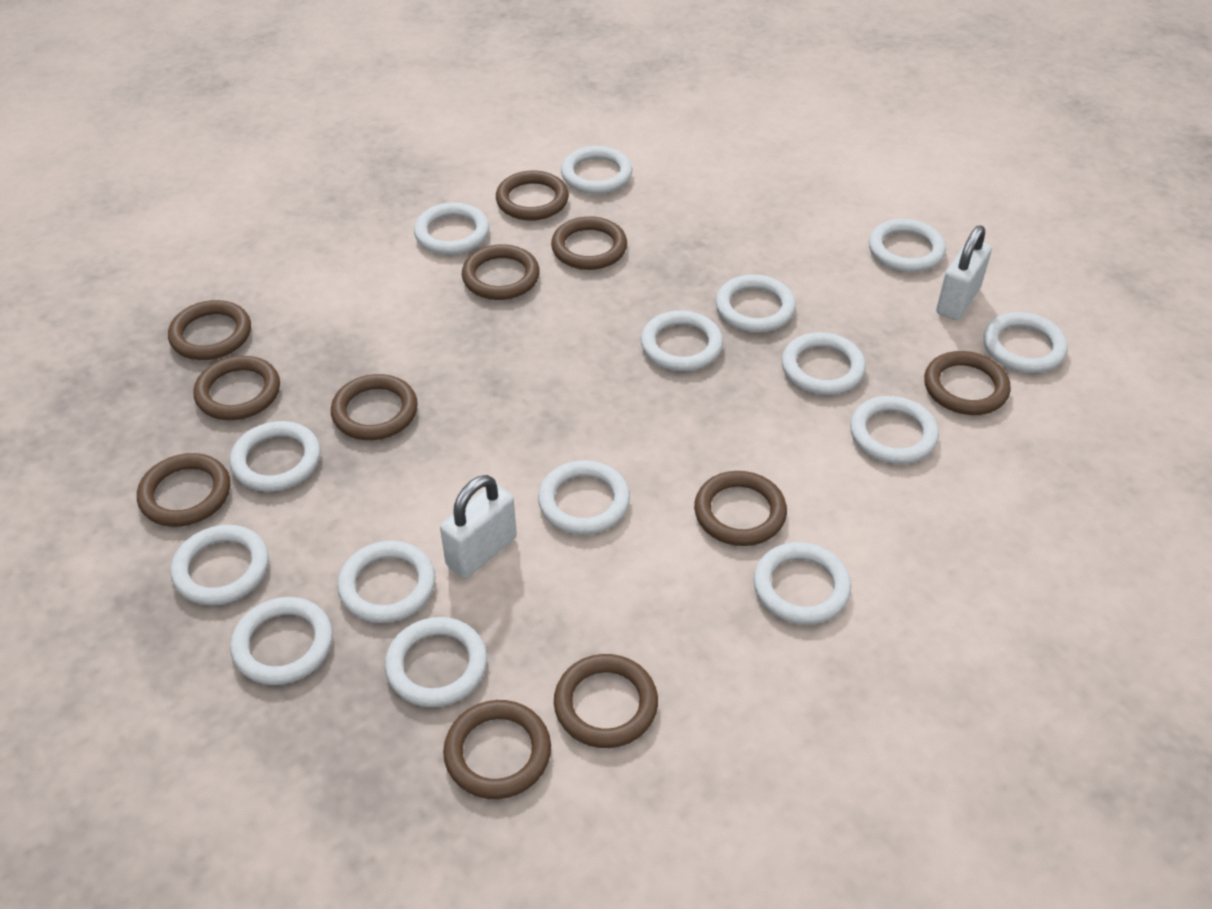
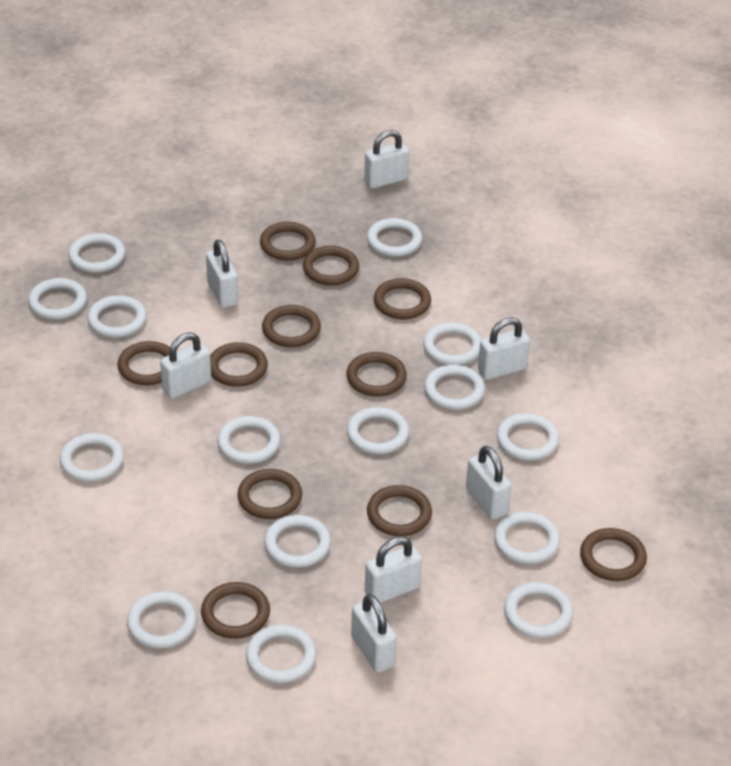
white padlock: [440,475,517,578] [936,225,992,320] = 2 -> [160,333,211,399] [206,240,238,308] [351,594,397,673] [364,130,409,189] [365,537,422,603] [466,446,512,520] [478,317,530,380] = 7

